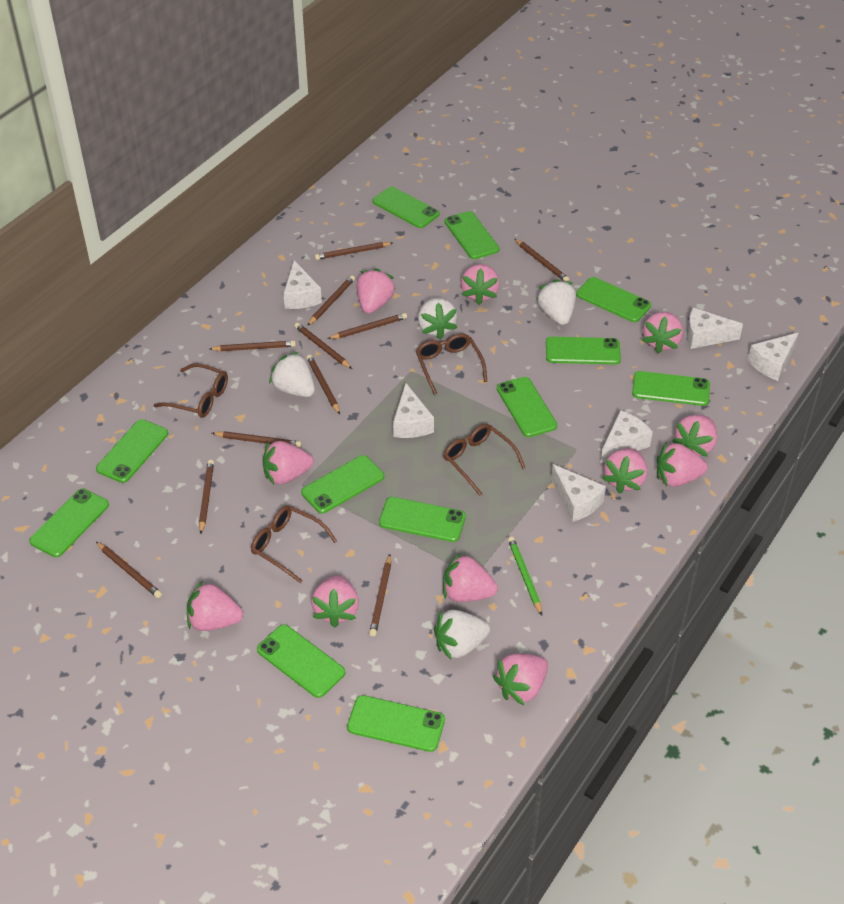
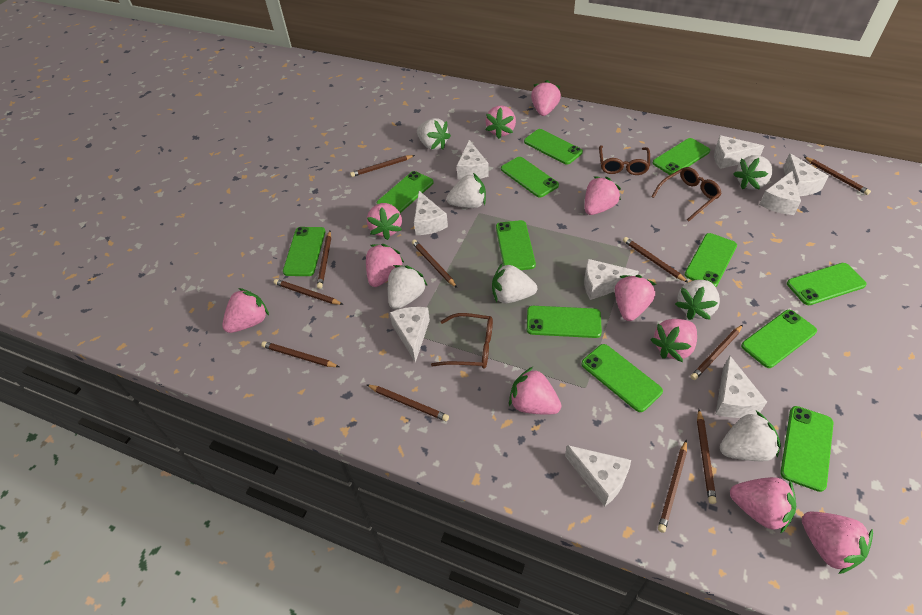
brown glasses: [154,363,228,418] [251,506,337,583] [416,333,487,395] [443,424,525,496] = 4 -> [431,313,493,368] [599,145,650,175] [651,167,722,221] = 3
green pencil: [508,536,542,615] = 1 -> none = 0
white cheese: [283,260,322,309] [393,383,434,438] [551,464,606,522] [600,410,653,464] [687,308,743,349] [748,333,799,381] = 6 -> [390,307,430,363] [414,191,448,235] [457,140,489,179] [565,445,631,506] [584,259,639,300] [714,135,764,169] [715,355,767,418] [759,171,801,215] [783,153,829,196] = 9
white strawberry: [269,352,315,397] [418,298,457,339] [434,609,490,660] [537,279,576,325] = 4 -> [388,265,428,309] [417,118,451,150] [446,173,486,208] [492,264,537,303] [675,280,720,320] [720,411,781,461] [733,155,773,190] = 7

